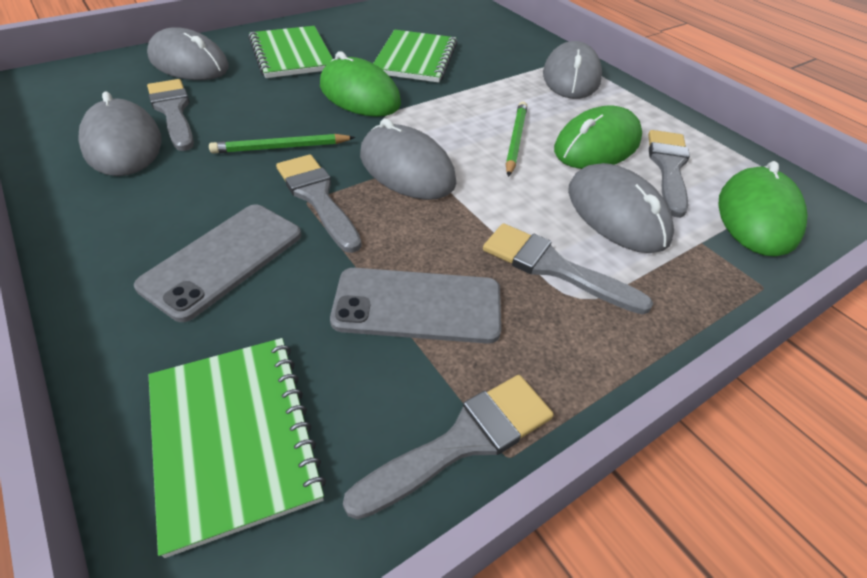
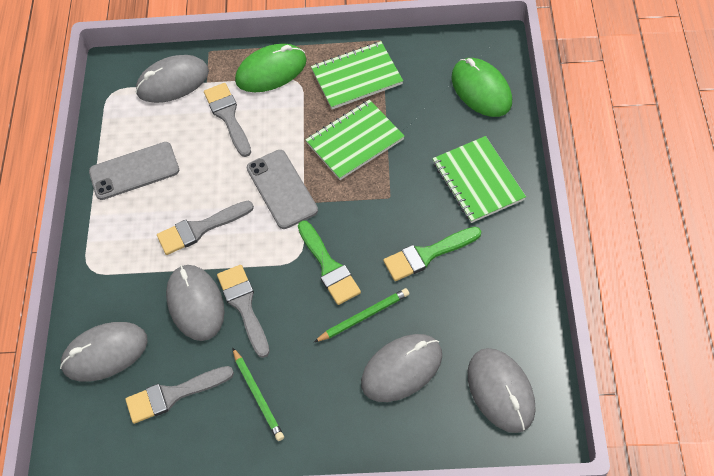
green brush: none = 0 -> [298,220,361,305] [383,226,481,281] = 2
green mouse: [320,51,401,117] [554,106,642,169] [718,161,807,257] = 3 -> [235,43,307,92] [451,58,512,117] = 2
grey brush: [147,79,194,151] [276,154,362,253] [343,375,554,520] [483,223,653,314] [648,130,690,218] = 5 -> [125,366,234,424] [157,201,254,255] [204,83,251,157] [217,265,270,358] = 4

